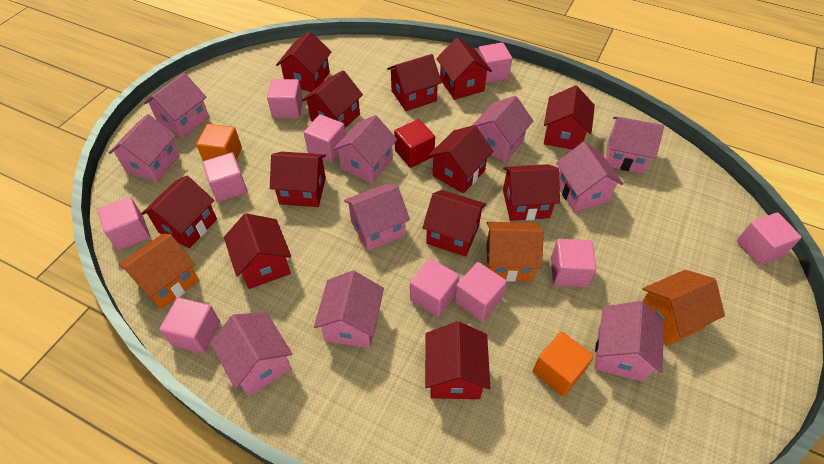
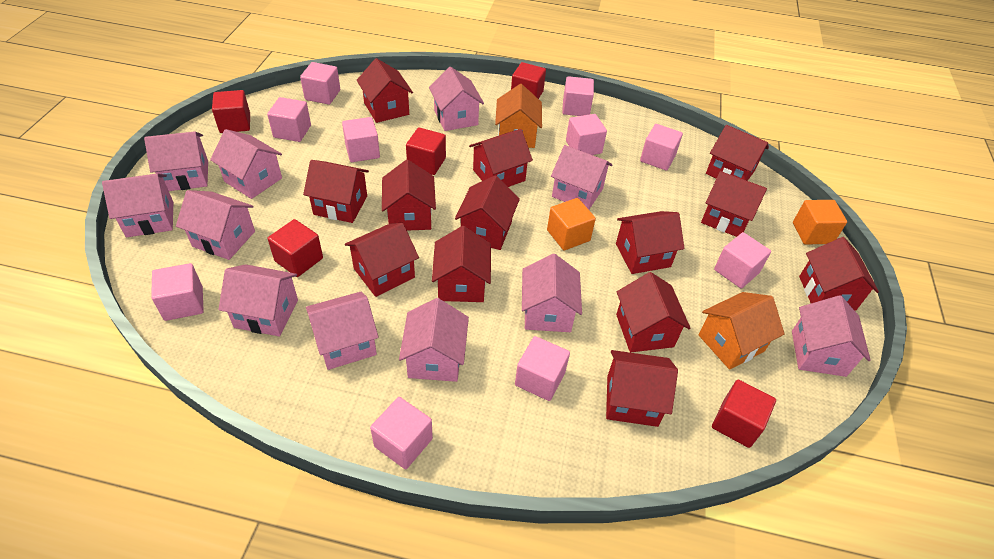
orange house: [118,233,199,309] [486,222,544,282] [643,270,725,346] = 3 -> [495,84,542,148] [699,292,785,370] = 2
pink house: [109,114,180,182] [144,73,209,138] [211,312,292,396] [314,270,384,348] [333,115,397,183] [344,184,410,251] [472,96,533,162] [556,142,623,212] [594,301,664,382] [606,117,664,174] = 10 -> [102,174,173,237] [144,131,208,191] [176,190,255,260] [210,129,282,199] [218,264,298,337] [306,292,379,370] [399,298,469,382] [429,67,484,131] [522,254,582,332] [551,145,612,209] [792,295,871,377] = 11
red cube: [394,119,435,168] = 1 -> [212,90,250,133] [268,219,323,277] [406,127,446,175] [511,62,546,99] [712,379,776,448] = 5
red house: [141,175,217,248] [224,213,291,289] [270,152,326,207] [276,31,331,92] [302,70,363,128] [387,54,442,111] [422,190,486,257] [425,321,490,399] [428,125,494,193] [436,38,492,100] [503,164,560,221] [544,85,595,150] = 12 -> [303,160,369,223] [345,223,419,297] [357,58,413,123] [382,160,436,231] [432,226,491,302] [455,175,520,250] [469,129,533,187] [606,350,678,427] [616,211,685,274] [616,272,691,352] [701,171,767,237] [706,125,769,181] [799,237,879,311] = 13

